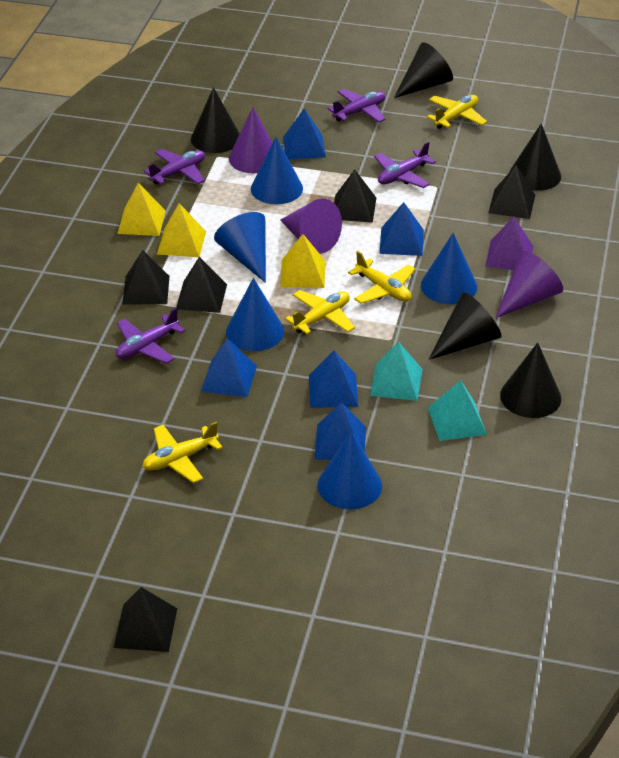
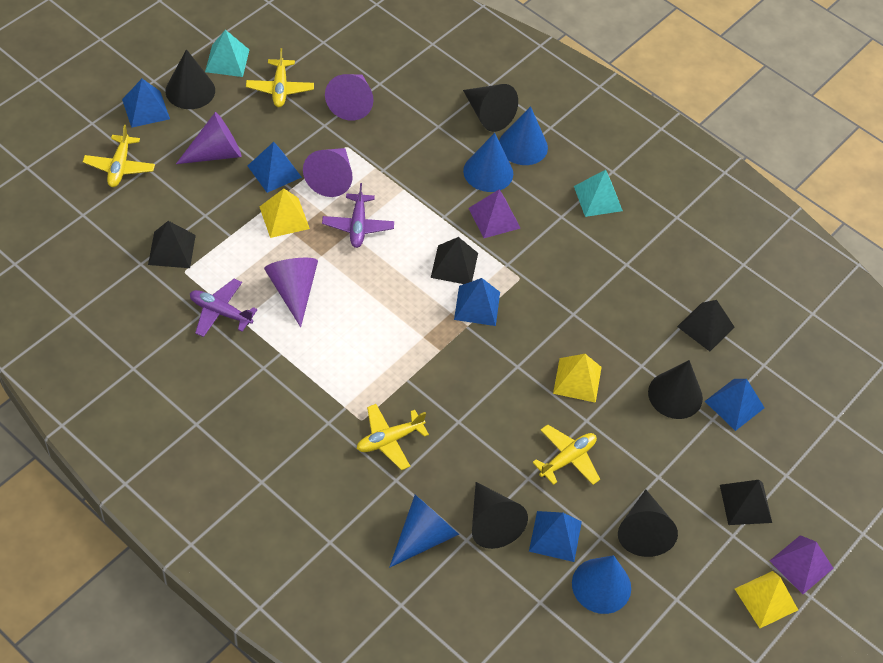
black pyramid: [114,587,177,652] [122,250,170,305] [177,257,227,313] [334,169,376,223] [488,165,535,219] = 5 -> [148,221,196,268] [431,237,478,284] [677,300,735,351] [720,480,772,525] = 4
blue cone: [214,212,266,283] [226,278,284,351] [251,137,303,204] [317,431,382,509] [421,233,477,304] = 5 -> [389,495,459,568] [463,133,513,192] [499,106,548,165] [572,555,631,614] = 4
purple cone: [229,107,273,173] [280,198,342,254] [495,251,563,318] = 3 -> [176,112,242,164] [264,258,318,327] [303,148,353,197] [325,74,374,121] = 4
purple plane: [116,307,185,364] [144,149,205,185] [327,89,386,123] [374,142,436,188] = 4 -> [190,279,258,337] [322,183,394,248] = 2
purple pyramid: [485,217,533,270] = 1 -> [469,189,520,238] [770,535,834,594] = 2

